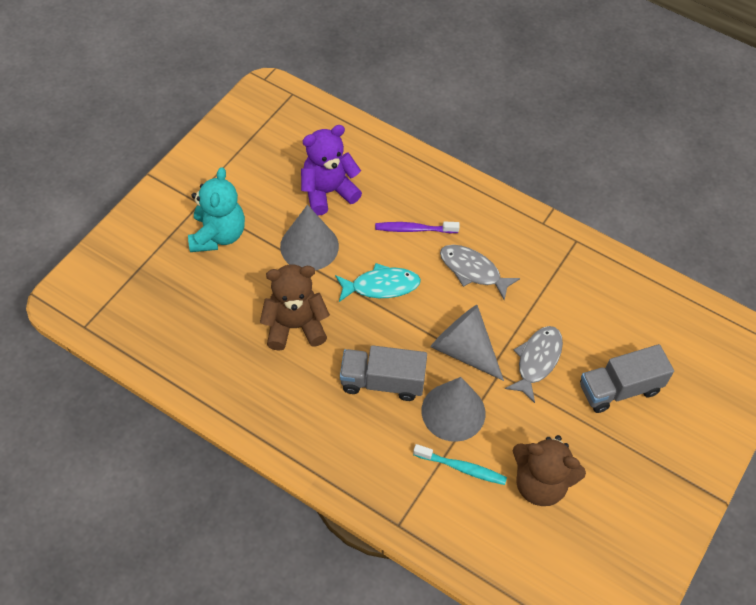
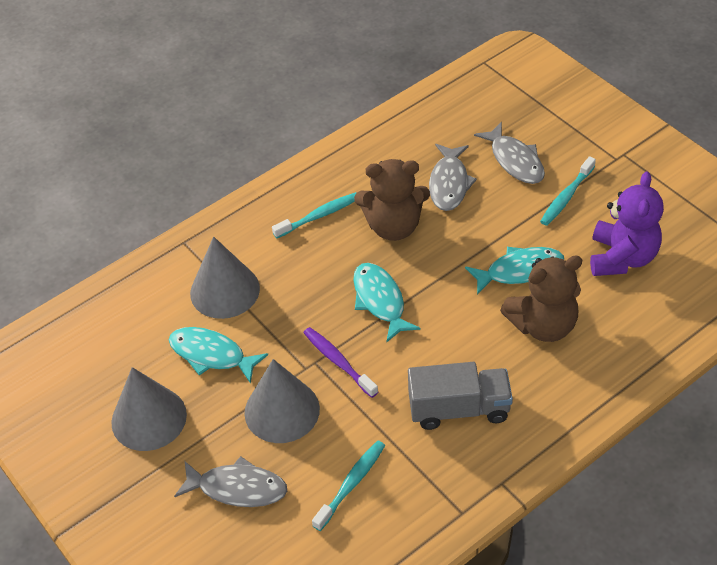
grey fish: [440,245,520,300] [505,326,563,403] = 2 -> [174,456,287,507] [429,144,477,211] [474,122,545,184] = 3
grey truck: [340,345,427,401] [580,344,674,413] = 2 -> [408,362,513,430] = 1
turquoise fish: [335,263,421,302] = 1 -> [169,327,268,384] [353,263,421,343] [465,247,564,295] = 3
turquoise teddy bear: [188,167,245,252] = 1 -> none = 0
turquoise toothbrush: [413,444,507,485] = 1 -> [272,192,356,238] [312,440,385,531] [540,156,596,226] = 3

